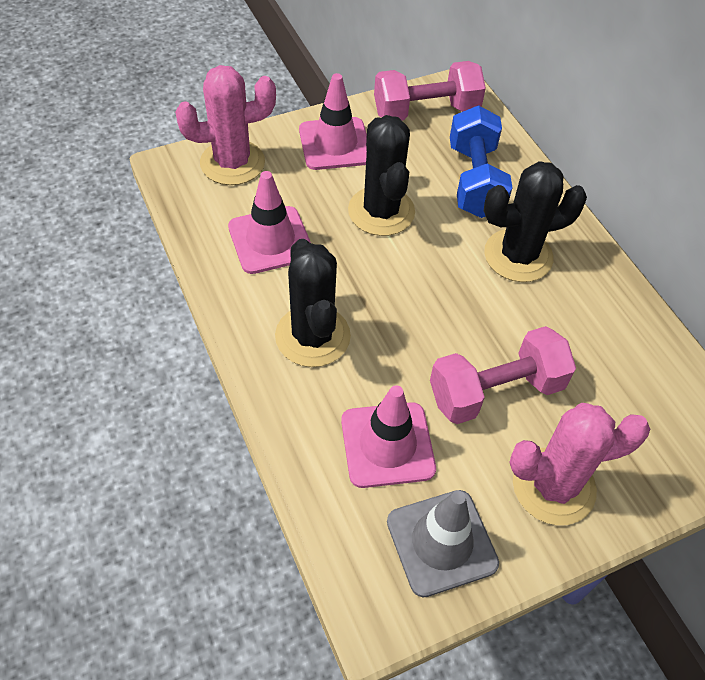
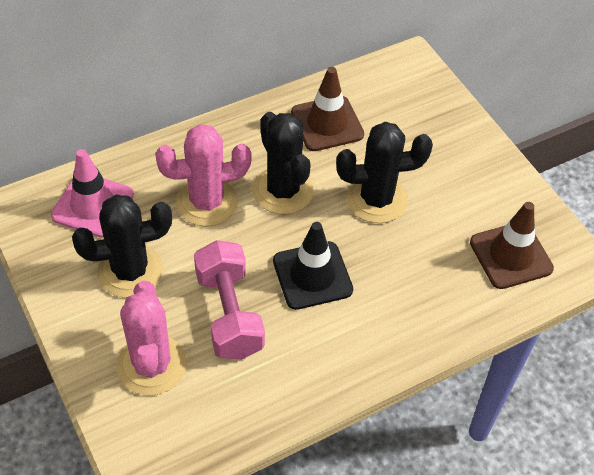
black traffic cone: none = 0 -> [273,222,353,310] = 1
blue dumbbell: [450,106,513,218] = 1 -> none = 0
brown traffic cone: none = 0 -> [291,67,364,151] [470,202,554,289] = 2
grey traffic cone: [387,490,499,597] = 1 -> none = 0
pink dumbbell: [374,61,486,121] [430,326,576,424] = 2 -> [194,240,265,360] = 1
pink traffic cone: [228,171,311,274] [299,73,367,170] [341,385,436,488] = 3 -> [51,149,134,238] = 1

